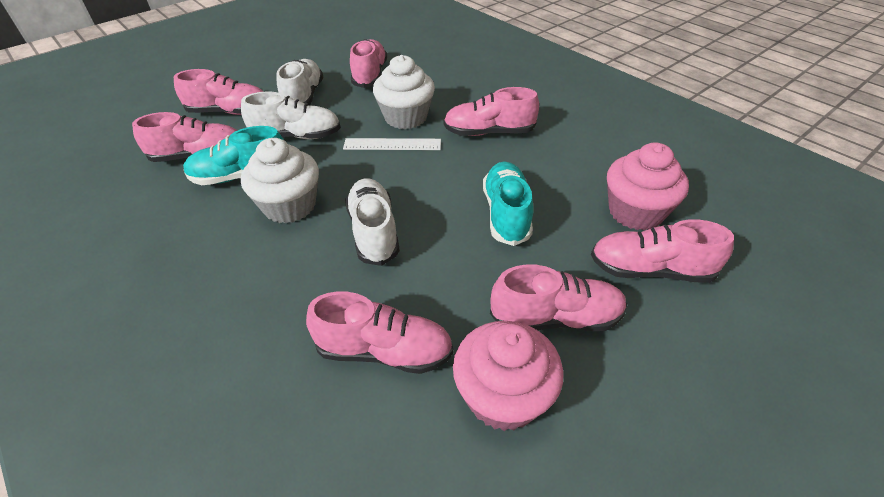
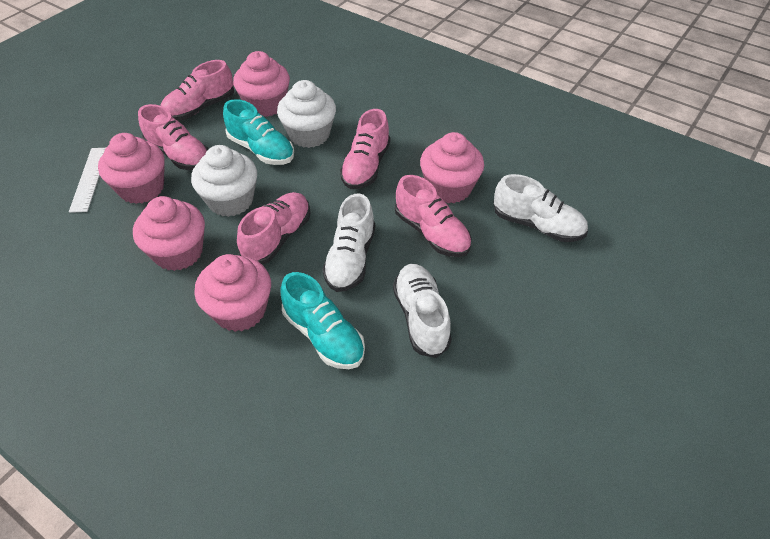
pink cupcake: [453,321,563,431] [607,143,689,231] = 2 -> [98,133,165,204] [133,196,205,271] [194,254,271,332] [233,51,290,117] [420,132,484,203] = 5
pink shoe: [132,112,238,162] [174,69,264,115] [306,291,453,374] [350,39,387,88] [444,87,539,136] [490,264,627,331] [591,219,734,283] = 7 -> [138,104,208,170] [160,60,234,121] [237,192,311,265] [340,109,390,189] [395,175,472,257] = 5

